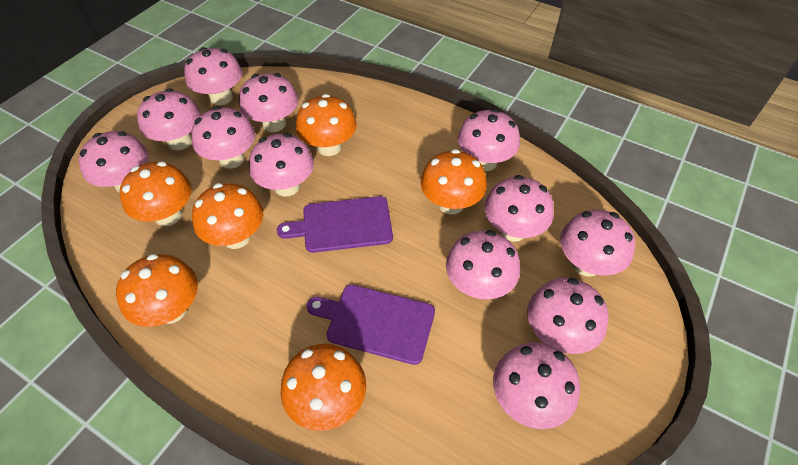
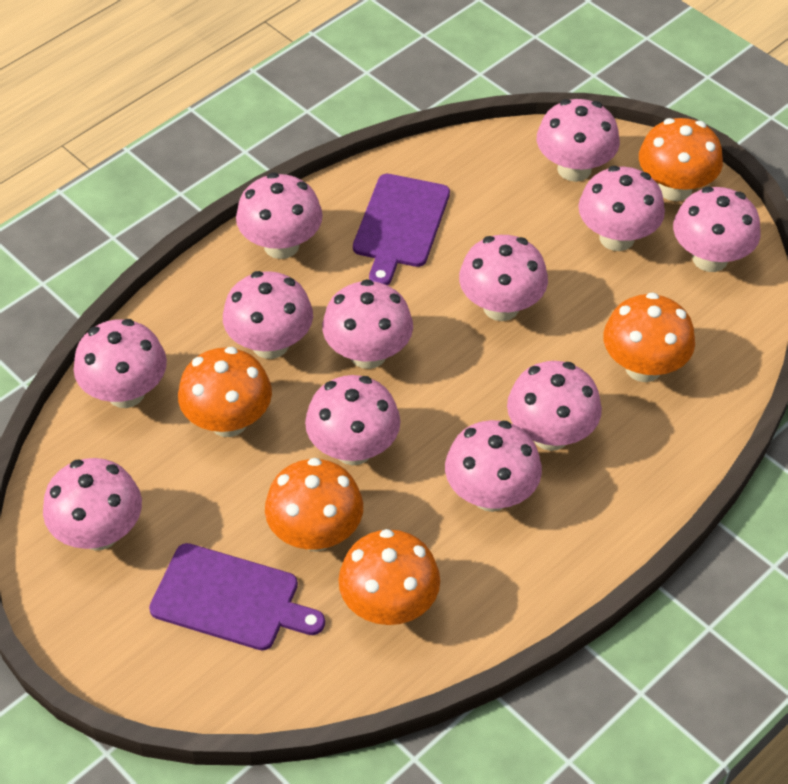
orange mushroom: [116,254,198,327] [119,161,191,226] [192,183,263,249] [281,344,366,431] [296,94,357,156] [421,149,487,214] = 6 -> [178,347,272,437] [265,458,363,552] [338,529,440,625] [603,292,695,382] [639,118,723,201] = 5

